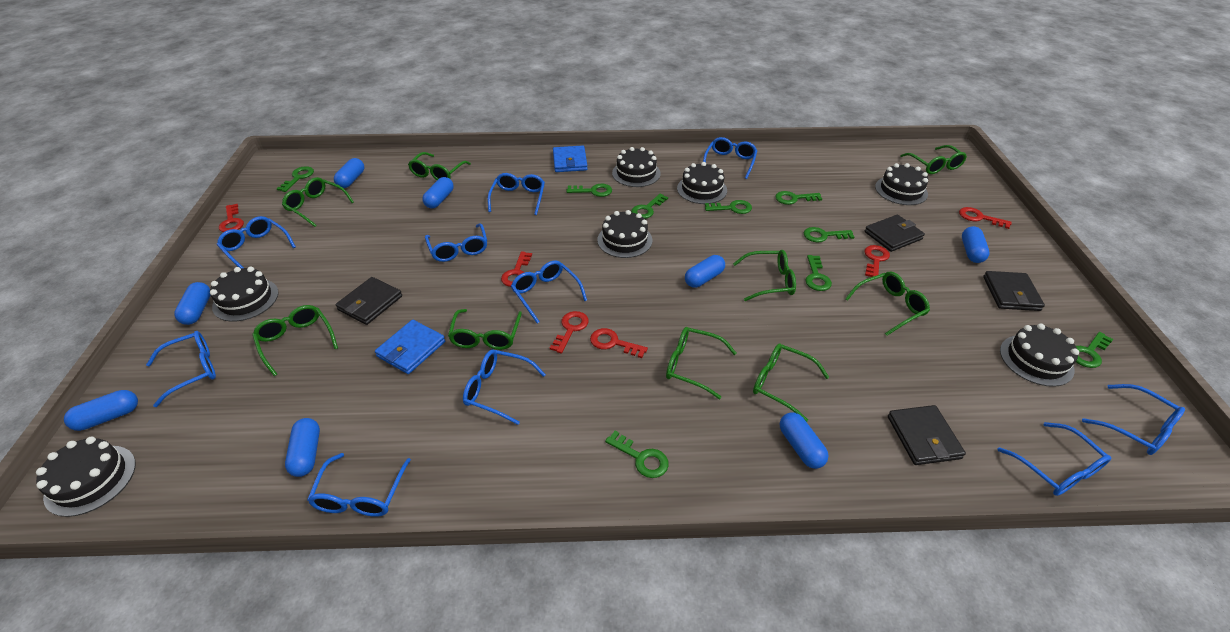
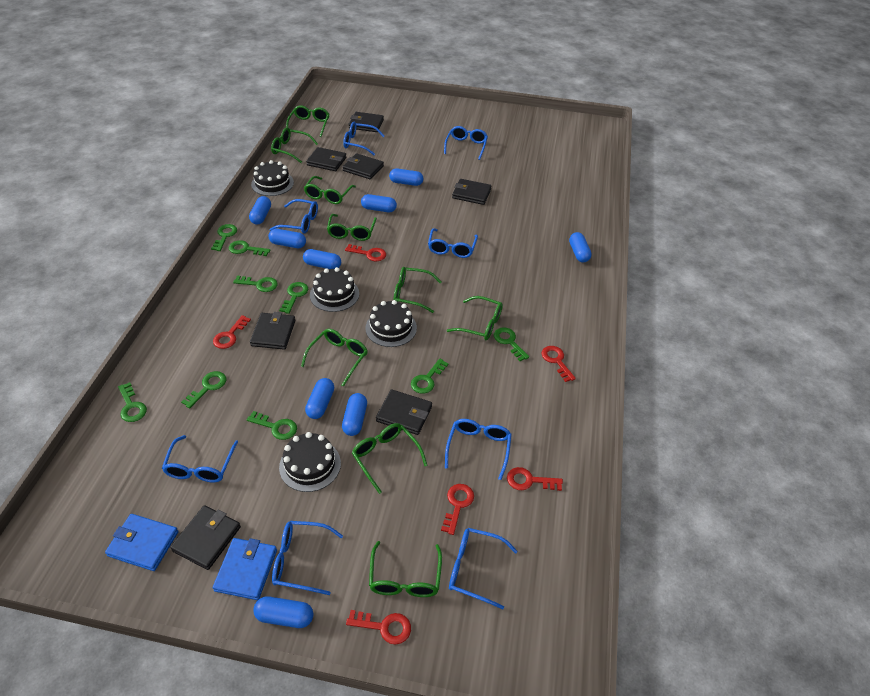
black cake: [36,437,136,517] [210,267,279,322] [597,210,652,258] [612,147,661,187] [677,162,727,204] [875,163,928,205] [1000,324,1079,387] = 7 -> [251,160,294,196] [279,432,341,492] [310,267,359,312] [365,300,417,347] = 4
black wallet: [335,277,402,325] [865,215,925,252] [888,405,966,465] [983,271,1045,311] = 4 -> [170,505,241,570] [250,312,296,350] [306,147,346,171] [343,153,384,179] [348,112,384,132] [376,389,432,435] [452,179,492,205] = 7
blue capsule: [64,390,138,431] [174,282,210,325] [285,418,320,477] [334,158,364,188] [422,177,454,208] [685,255,725,288] [780,412,829,469] [962,226,990,263] = 8 -> [249,196,271,225] [253,596,313,628] [269,229,306,248] [303,249,341,269] [305,378,334,419] [342,393,367,436] [361,194,397,212] [389,168,423,186] [569,232,592,262] = 9
blue glasses: [146,331,216,407] [217,216,296,268] [307,453,411,517] [425,223,487,262] [463,349,546,425] [488,173,545,215] [511,261,587,324] [703,137,758,179] [997,422,1111,496] [1082,384,1185,455] = 10 -> [162,435,238,482] [269,199,318,234] [272,521,343,595] [343,122,384,155] [428,228,478,258] [444,126,488,160] [445,419,512,480] [449,528,518,609] = 8

